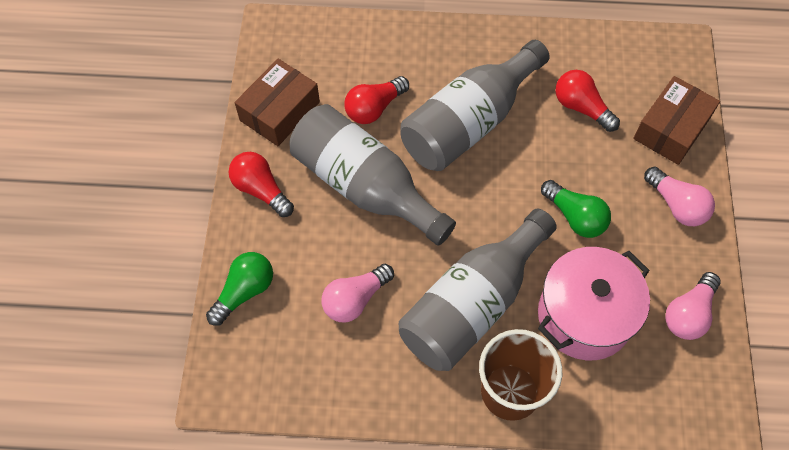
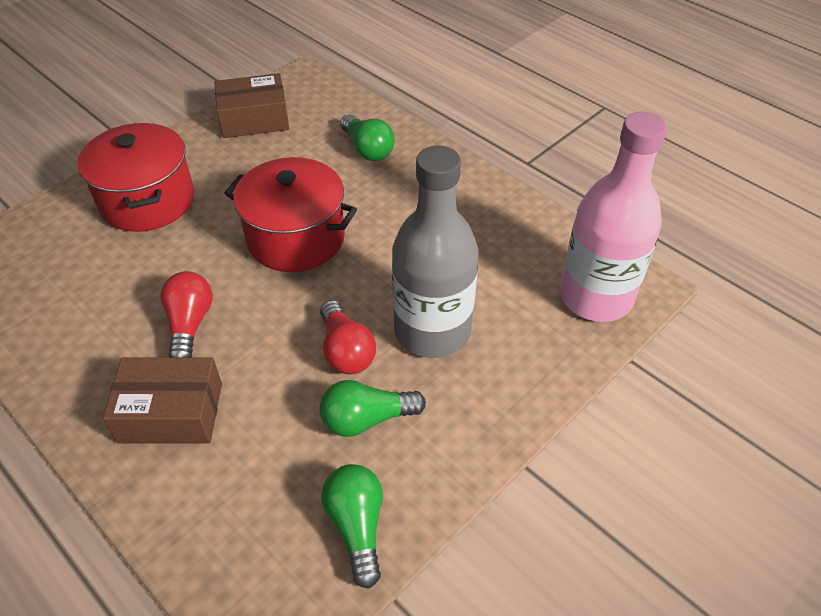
brown cup: [479,329,562,421] = 1 -> none = 0
green light bulb: [206,252,273,326] [541,180,611,238] = 2 -> [320,380,426,437] [321,464,383,589] [340,115,395,161] = 3
grey bottle: [289,104,456,246] [399,209,557,371] [400,40,550,171] = 3 -> [392,145,479,358] = 1
pink bottle: none = 0 -> [560,112,667,322] = 1
pink light bulb: [321,264,394,323] [644,167,715,226] [665,272,721,340] = 3 -> none = 0
pink pot: [538,247,650,360] = 1 -> none = 0
red light bulb: [229,152,294,217] [345,76,409,124] [555,70,620,132] = 3 -> [160,271,213,358] [320,300,376,375] = 2
red pot: none = 0 -> [78,123,194,232] [224,157,357,272] = 2

